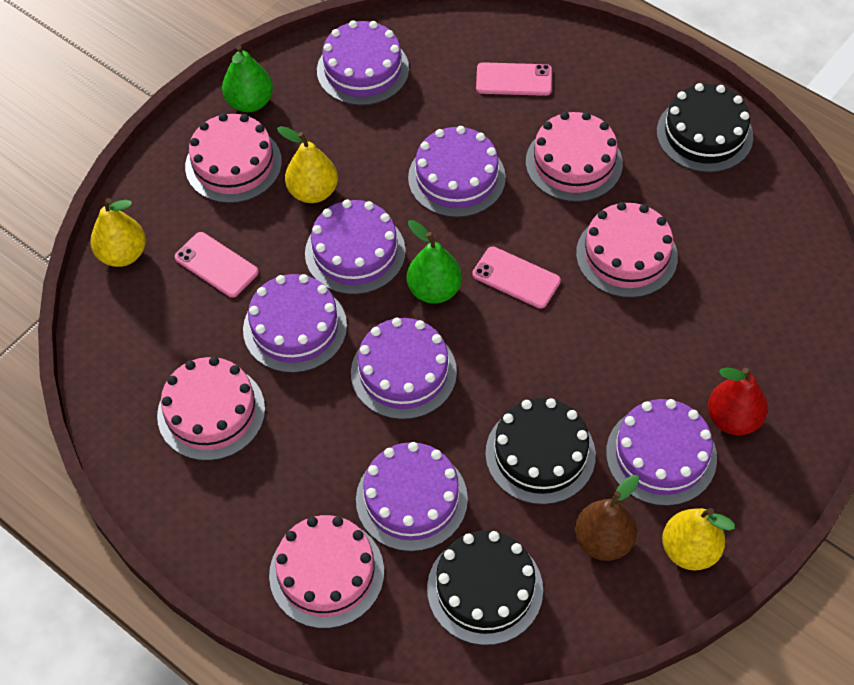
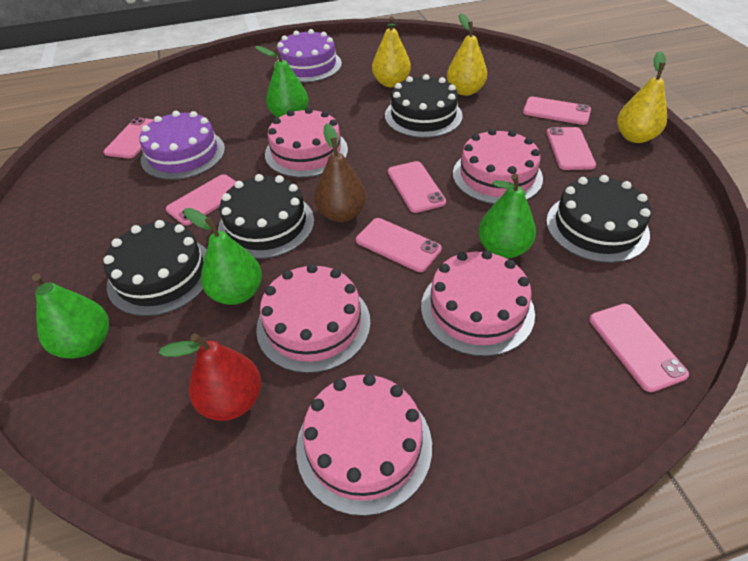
black cake: [427,531,543,645] [485,398,596,505] [657,83,753,172] = 3 -> [103,220,207,316] [218,174,314,259] [385,74,463,138] [546,175,651,263] = 4
green pear: [222,44,273,112] [407,220,462,304] = 2 -> [32,274,109,359] [184,208,262,305] [255,46,309,118] [478,174,536,259] = 4
pink phone: [175,232,259,298] [472,247,561,309] [476,62,552,96] = 3 -> [103,117,154,158] [166,174,236,226] [356,218,442,272] [388,161,446,213] [523,96,591,125] [546,127,596,170] [589,304,689,392] = 7
purple cake: [243,274,347,373] [305,199,406,295] [317,20,409,105] [351,317,457,420] [356,442,468,552] [408,126,506,217] [606,399,717,506] = 7 -> [139,111,225,180] [274,29,342,82] = 2

